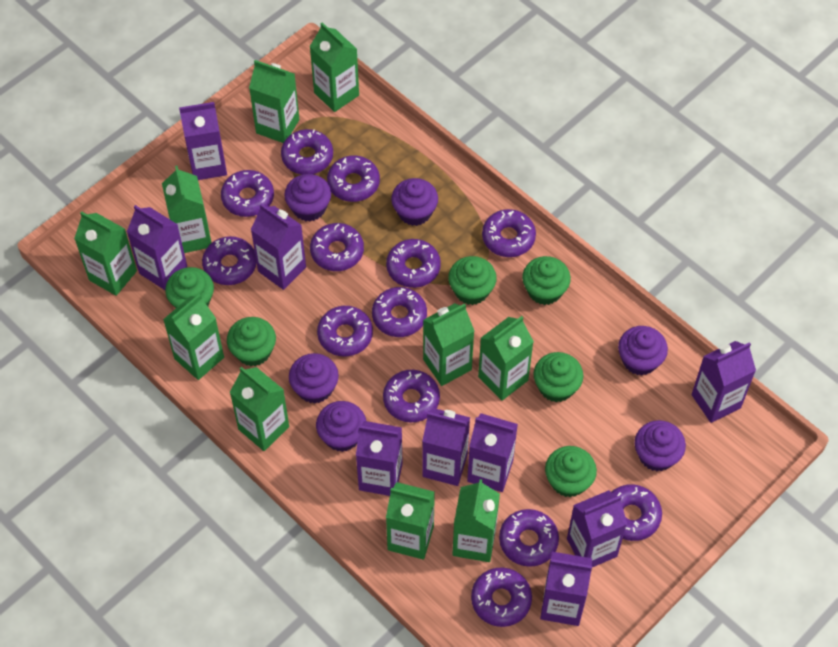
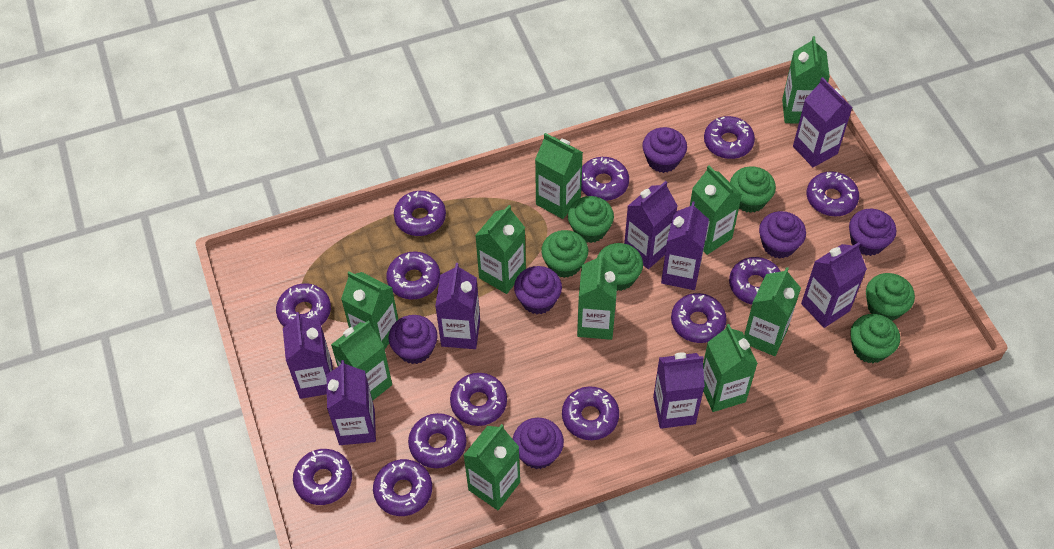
purple carton: [127,205,187,290] [179,102,227,180] [251,203,306,290] [356,421,403,496] [422,408,470,486] [467,413,518,492] [540,552,592,626] [567,490,627,567] [691,341,756,423] = 9 -> [283,312,333,399] [327,360,376,445] [435,263,480,349] [624,181,678,269] [653,353,705,429] [661,201,709,290] [793,77,852,167] [801,242,867,328] = 8

